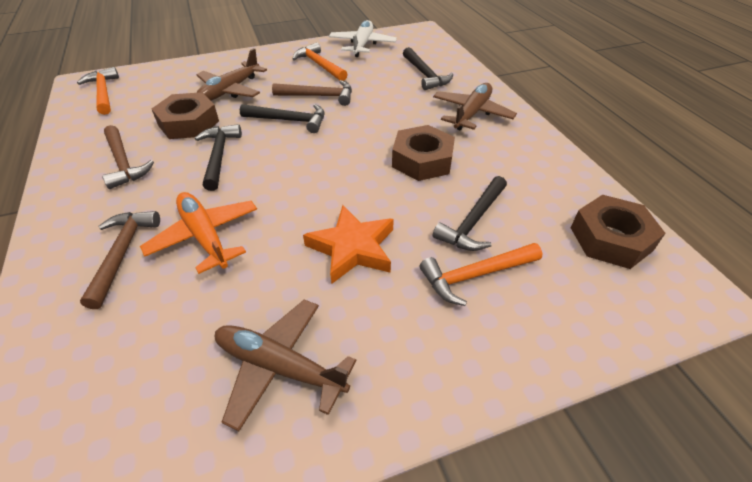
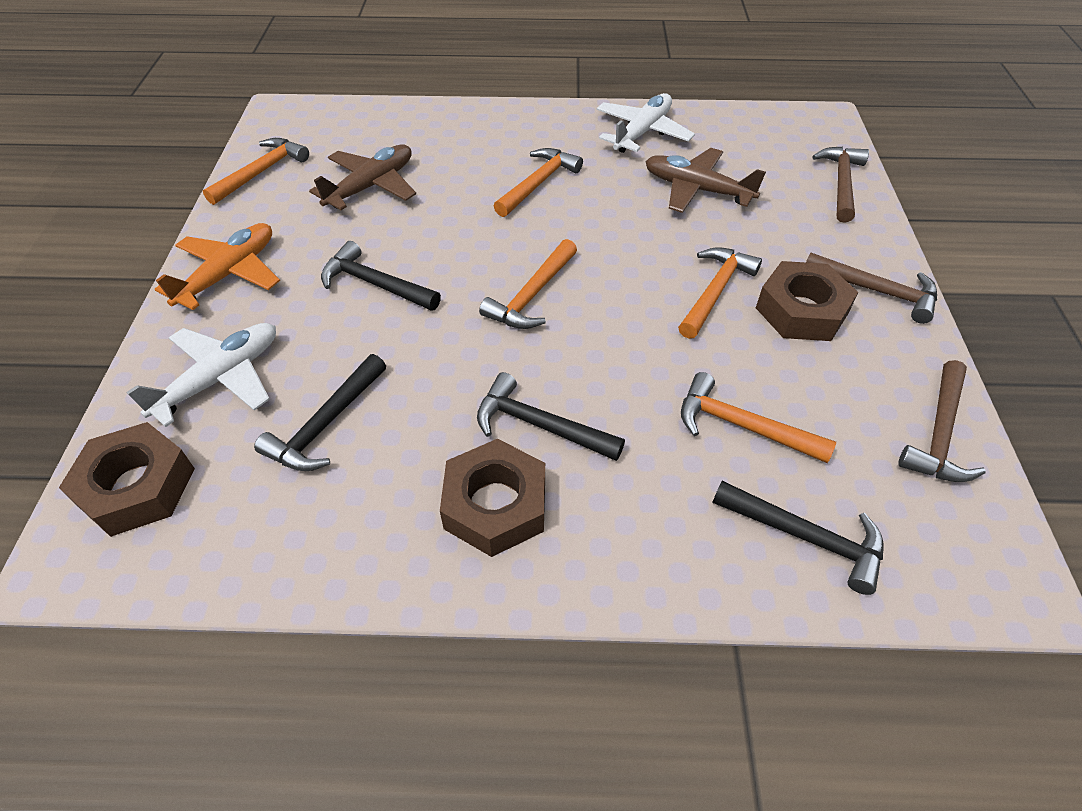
brown plane: [196,48,267,101] [215,300,356,431] [433,83,517,131] = 3 -> [309,144,416,210] [645,148,766,213] = 2
orange hammer: [77,67,119,115] [293,42,348,81] [420,243,542,306] = 3 -> [203,138,309,205] [479,239,577,329] [494,148,583,217] [678,247,762,339] [681,372,836,463] = 5
orange star: [303,205,394,284] = 1 -> none = 0
white plane: [329,20,397,57] = 1 -> [126,323,276,427] [596,93,695,153] = 2

